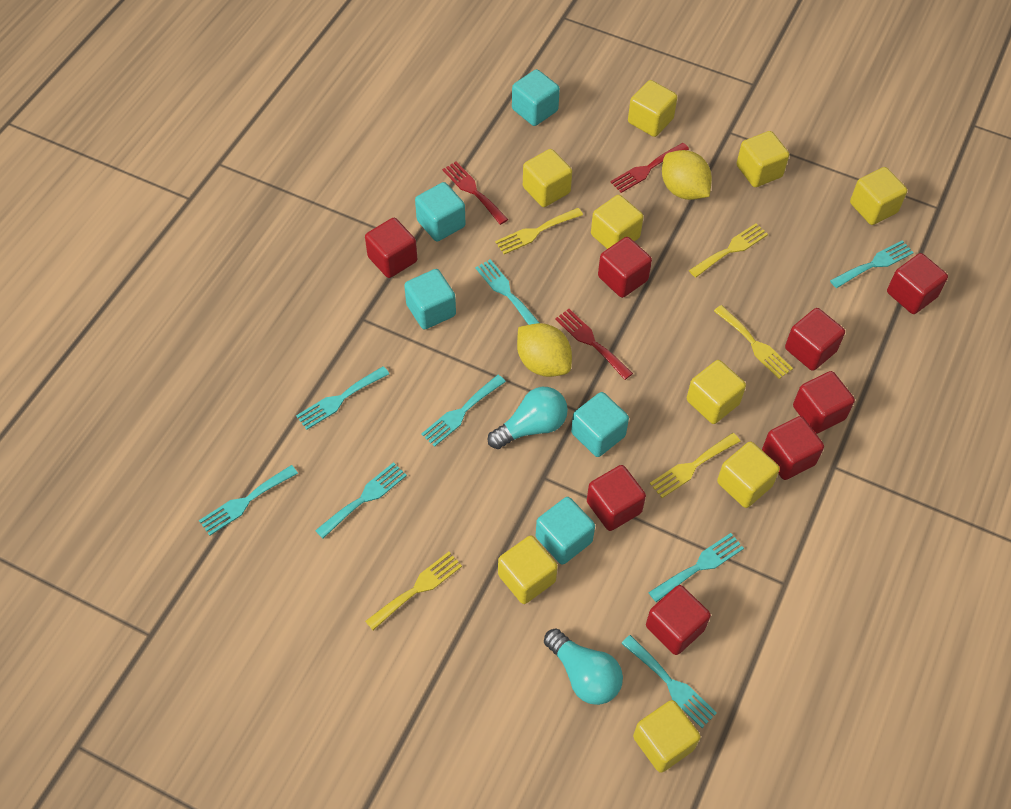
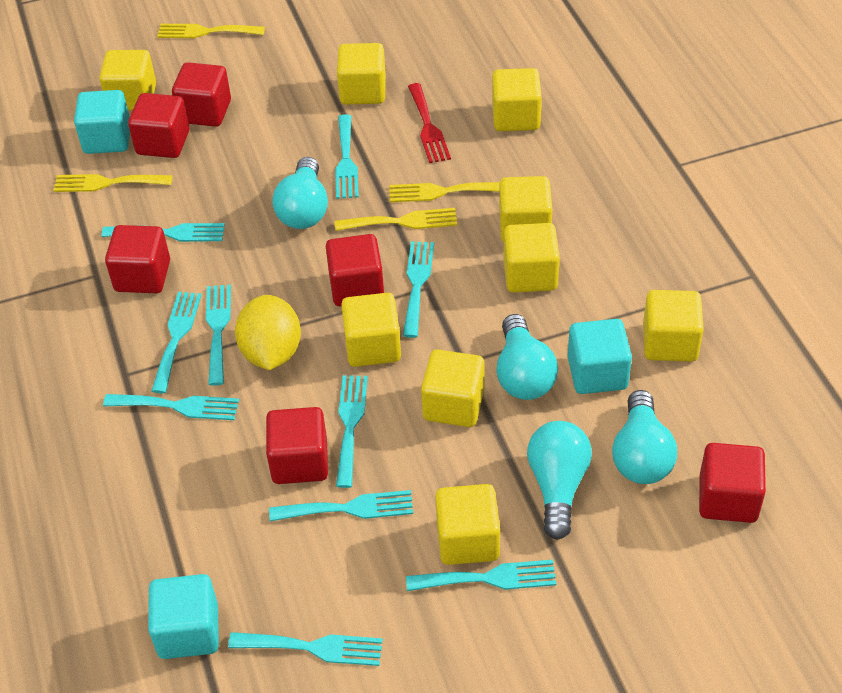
red cube: [365,218,417,278] [587,465,646,531] [598,237,652,298] [646,585,711,655] [762,416,824,480] [785,308,845,371] [793,371,855,434] [887,253,948,314] = 8 -> [105,225,170,293] [128,93,189,158] [172,62,231,127] [266,407,328,484] [326,234,384,306] [699,443,766,523] = 6
red fork: [442,162,508,225] [555,309,633,380] [610,143,689,193] = 3 -> [408,83,451,163] = 1
turquoise cube: [404,269,456,329] [415,182,465,241] [512,69,560,126] [536,497,595,565] [571,392,629,457] = 5 -> [74,90,130,154] [148,574,219,659] [568,319,632,394] = 3
turquoise fork: [199,465,298,536] [296,366,389,430] [315,462,407,539] [421,375,506,447] [475,259,539,325] [621,635,717,728] [648,533,744,602] [830,240,914,288] = 8 -> [101,223,225,242] [103,394,239,420] [151,292,202,393] [206,284,231,386] [228,632,383,666] [269,490,413,521] [335,114,359,199] [336,375,368,488] [403,241,434,338] [406,560,556,591] = 10
turquoise light bulb: [487,387,568,449] [544,628,623,705] = 2 -> [272,157,328,229] [496,314,558,400] [527,421,592,540] [612,390,677,484] = 4
yellow fork: [365,552,462,630] [495,208,583,254] [650,433,740,498] [689,223,768,278] [714,305,793,379] = 5 -> [53,174,172,192] [157,24,265,38] [335,208,457,231] [389,182,500,202] = 4
yellow lemon: [517,323,572,377] [662,150,712,200] = 2 -> [235,295,301,370] = 1

